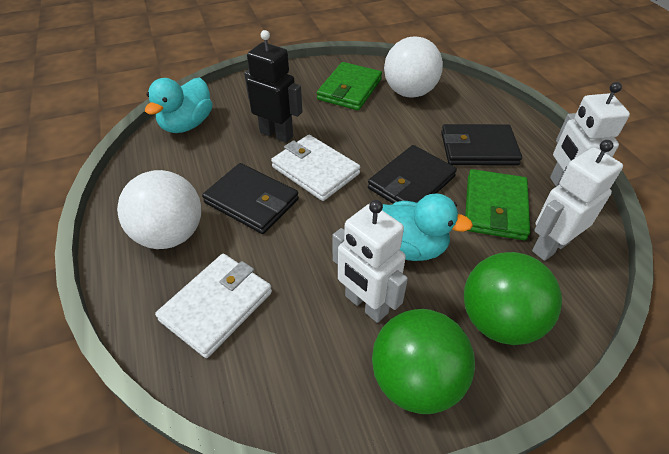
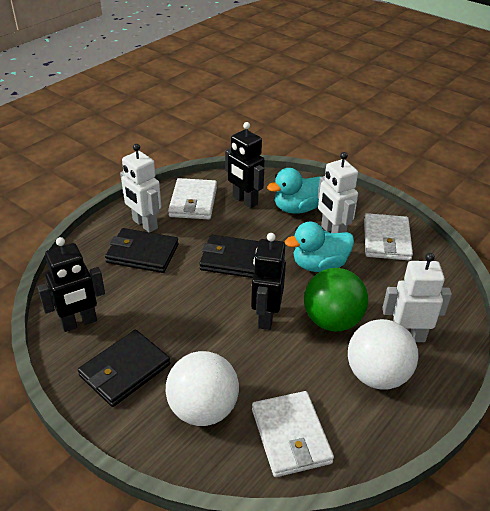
black robot: [244,30,303,143] = 1 -> [37,237,105,332] [225,122,264,208] [251,233,286,330] = 3
green ball: [372,309,475,414] [464,252,562,345] = 2 -> [304,268,368,331] = 1
green wallet: [317,62,382,110] [465,169,530,240] = 2 -> none = 0
white wallet: [155,254,272,358] [271,135,360,201] = 2 -> [168,178,217,219] [252,391,334,477] [364,213,413,261] = 3

